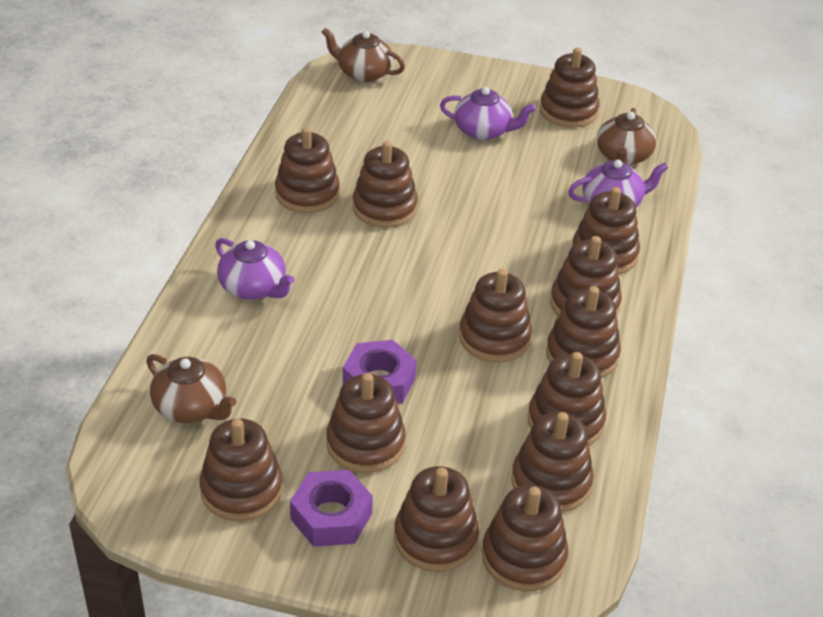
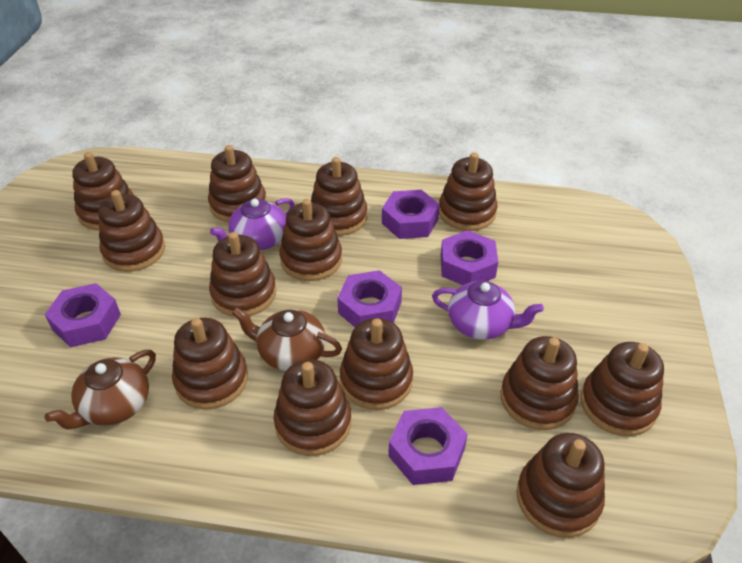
brown teapot: [146,354,236,423] [322,28,405,82] [597,108,656,165] = 3 -> [45,350,156,429] [232,308,342,371] = 2
purple nut: [290,470,373,547] [343,340,417,404] = 2 -> [45,283,121,347] [337,270,402,327] [382,190,440,239] [388,407,468,485] [441,230,498,285] = 5
purple teapot: [215,238,294,300] [440,87,536,140] [568,160,668,207] = 3 -> [210,198,295,250] [432,281,544,340] = 2

